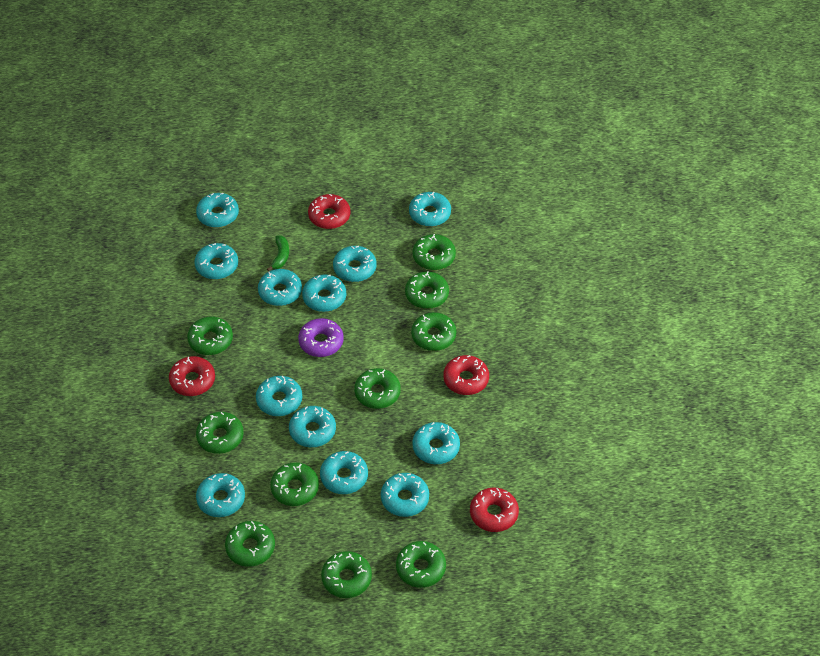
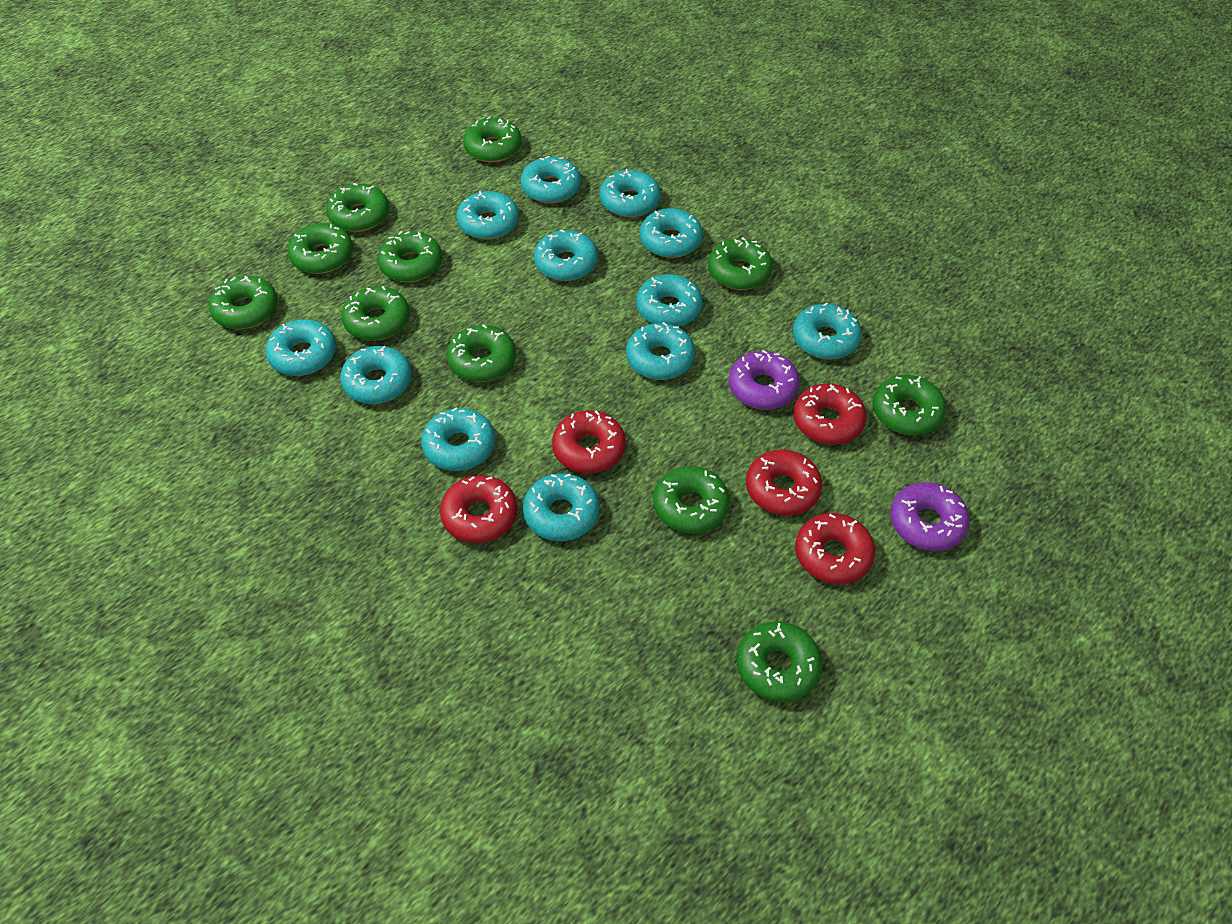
green banana: [267,236,289,271] = 1 -> none = 0
green donut: [187,317,233,355] [196,412,244,454] [225,521,275,567] [270,462,319,506] [321,551,372,598] [354,368,401,409] [396,541,446,588] [405,271,449,309] [411,312,456,351] [412,234,456,270] = 10 -> [209,276,278,329] [288,223,353,274] [326,183,389,232] [341,286,410,341] [377,231,442,282] [446,324,516,382] [463,116,522,162] [653,466,730,533] [708,237,773,290] [737,621,822,702] [873,375,946,435] = 11
purple donut: [298,318,344,357] = 1 -> [729,350,800,410] [890,482,970,551] = 2
red donut: [169,356,215,396] [308,194,350,229] [443,355,489,395] [470,487,519,532] = 4 -> [440,475,517,543] [552,410,626,474] [746,449,822,516] [793,384,867,445] [795,513,875,584] = 5

